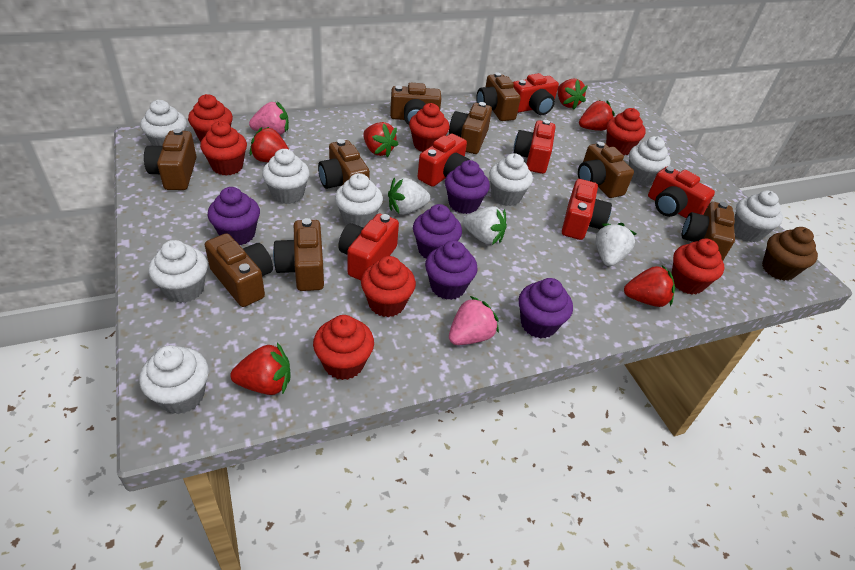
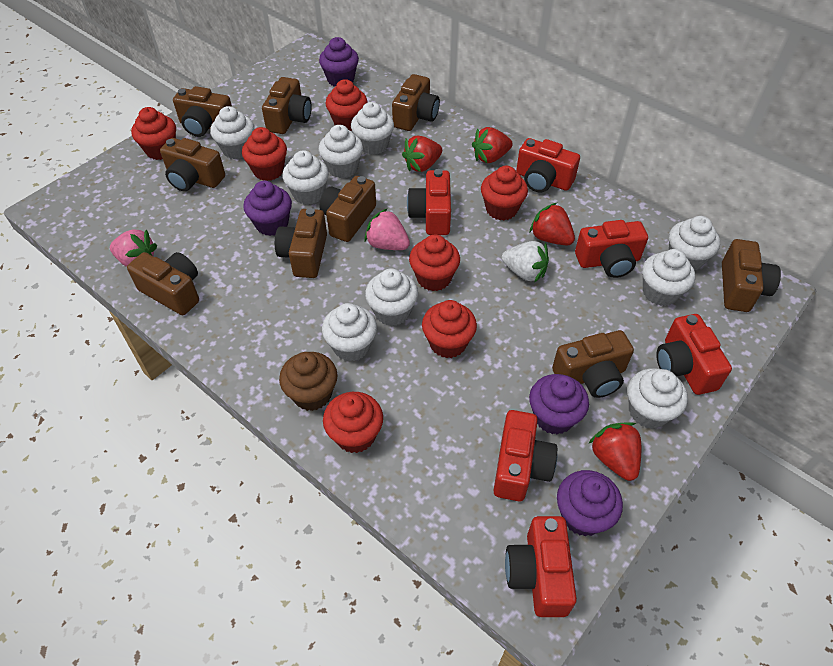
purple cupcake: [208,187,260,245] [413,204,462,259] [425,240,478,300] [445,160,490,214] [519,278,573,338] = 5 -> [243,181,292,236] [319,37,359,87] [529,374,589,435] [557,470,623,536] = 4
red strawberry: [230,342,291,395] [250,127,289,162] [363,122,399,157] [558,79,588,110] [579,100,615,131] [624,265,675,307] = 6 -> [402,136,442,172] [472,127,513,163] [530,202,575,246] [588,422,641,481] = 4
white cupcake: [139,345,209,414] [140,100,187,146] [149,240,208,303] [262,149,310,204] [335,173,383,228] [489,153,533,206] [629,136,671,186] [734,191,783,242] = 8 -> [210,106,254,159] [282,150,329,205] [319,125,363,178] [322,303,377,361] [351,102,394,155] [365,268,418,326] [627,368,688,429] [642,249,695,306] [669,216,720,271] = 9
white strawberry: [388,177,430,215] [463,206,507,245] [596,223,636,266] = 3 -> [502,241,549,283] = 1

